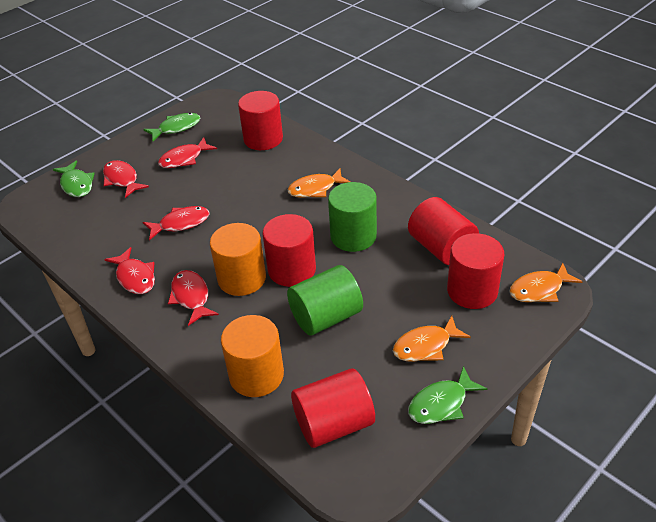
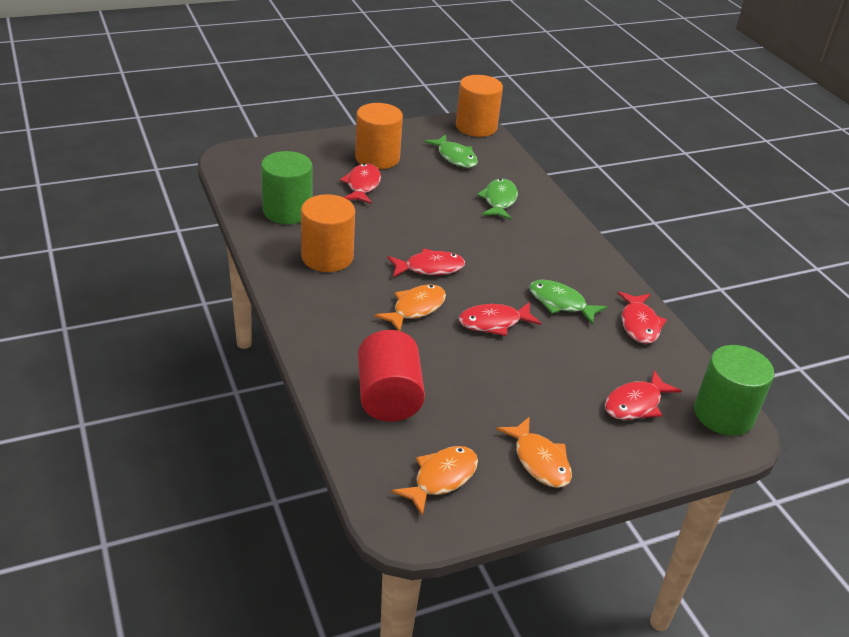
orange cylinder: [210,223,266,296] [221,315,284,397] = 2 -> [301,194,355,272] [355,103,403,169] [456,75,503,137] = 3
red cylinder: [238,91,283,150] [262,214,316,287] [291,368,375,448] [408,197,479,265] [447,233,504,309] = 5 -> [358,330,425,422] = 1

